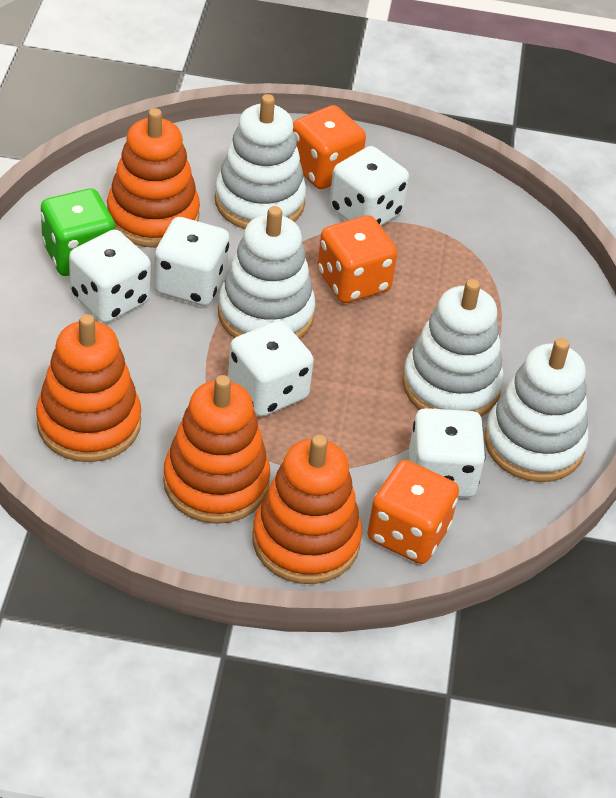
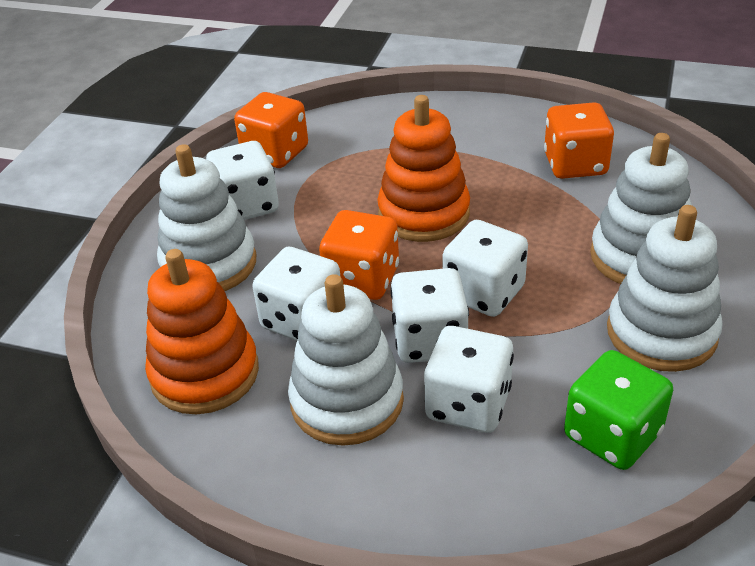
orange stacking toy: [36,314,141,462] [107,108,200,248] [163,375,270,524] [253,435,362,584] = 4 -> [145,249,259,414] [377,95,470,242] = 2

